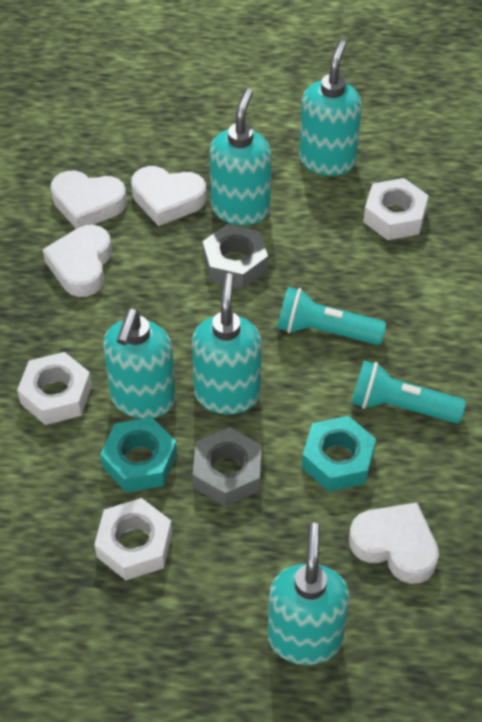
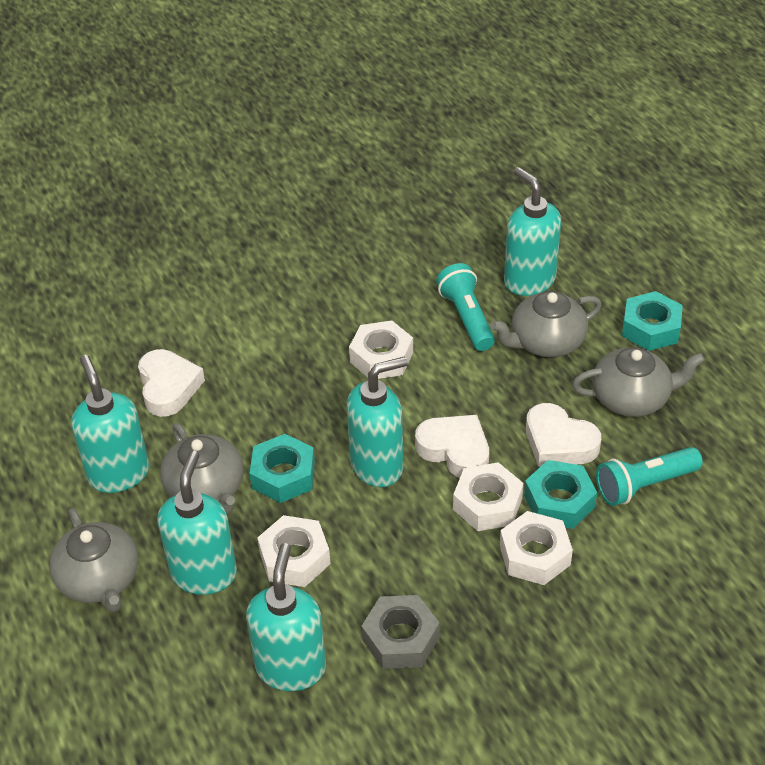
grey nut: [193,427,262,506] [202,224,268,289] = 2 -> [361,595,440,669] = 1
grey teapot: none = 0 -> [49,508,138,612] [160,423,244,515] [490,291,601,357] [572,347,705,417] = 4
turquoise nut: [100,417,177,492] [302,416,376,492] = 2 -> [249,434,315,503] [524,460,597,529] [622,291,683,351] = 3
white heart: [43,225,112,297] [50,171,127,229] [131,166,206,226] [349,502,439,584] = 4 -> [138,349,205,417] [415,415,489,478] [526,403,601,467] = 3
white nut: [17,352,92,425] [94,498,172,580] [363,178,429,240] = 3 -> [257,515,331,587] [349,321,413,379] [453,462,524,531] [500,511,573,585] = 4

